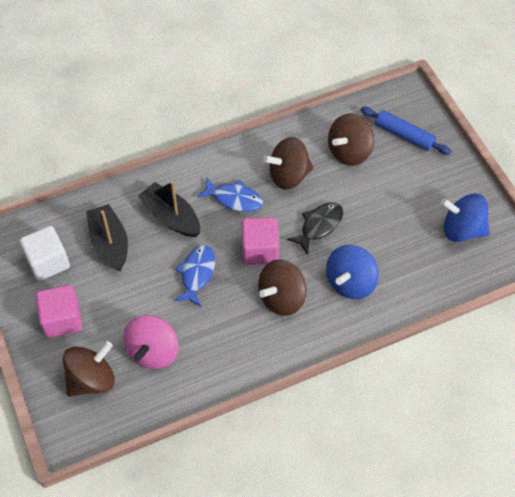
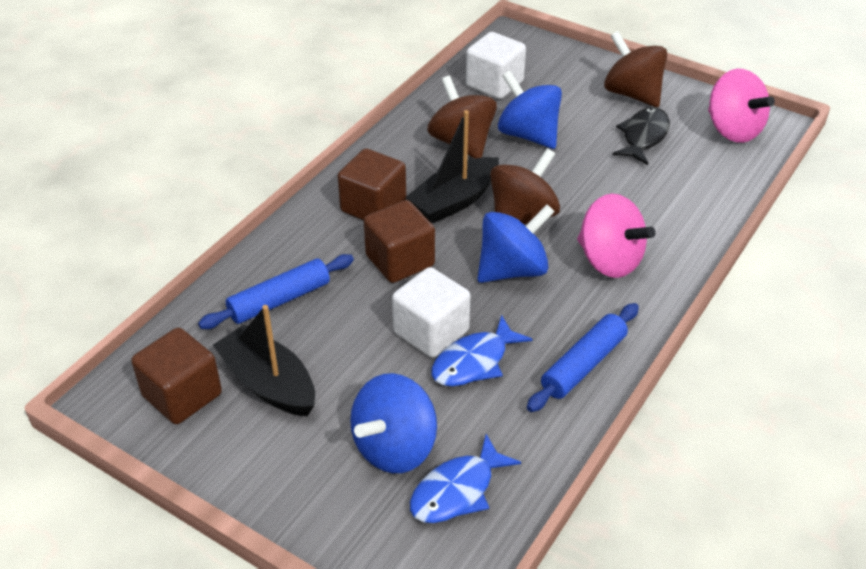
blue rolling pin: [361,107,452,155] = 1 -> [198,254,354,329] [527,303,639,412] = 2
blue spinning top: [326,245,379,299] [441,194,490,242] = 2 -> [350,373,437,473] [477,204,555,283] [498,71,562,149] = 3
brown cube: none = 0 -> [131,328,222,424] [338,148,406,220] [364,200,435,283] = 3
brown spinning top: [63,341,115,397] [258,259,307,316] [263,137,313,190] [328,113,374,166] = 4 -> [427,76,497,159] [490,148,560,225] [604,31,668,107] = 3
pink cube: [36,285,82,338] [241,217,279,265] = 2 -> none = 0
pink spinning top: [123,315,179,369] = 1 -> [577,194,655,278] [708,69,775,143] = 2
white cube: [20,226,70,281] = 1 -> [392,267,471,358] [466,32,526,99] = 2

